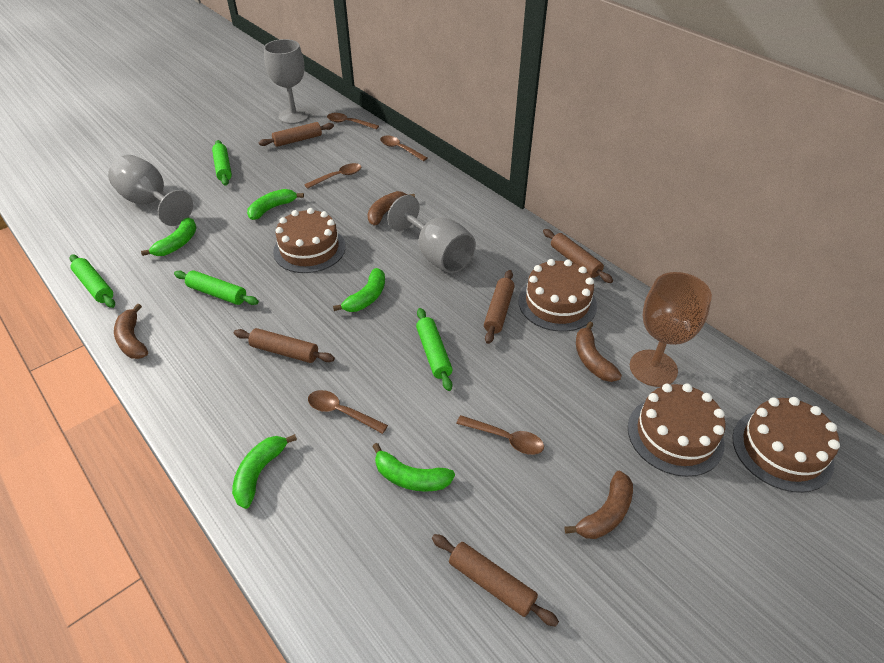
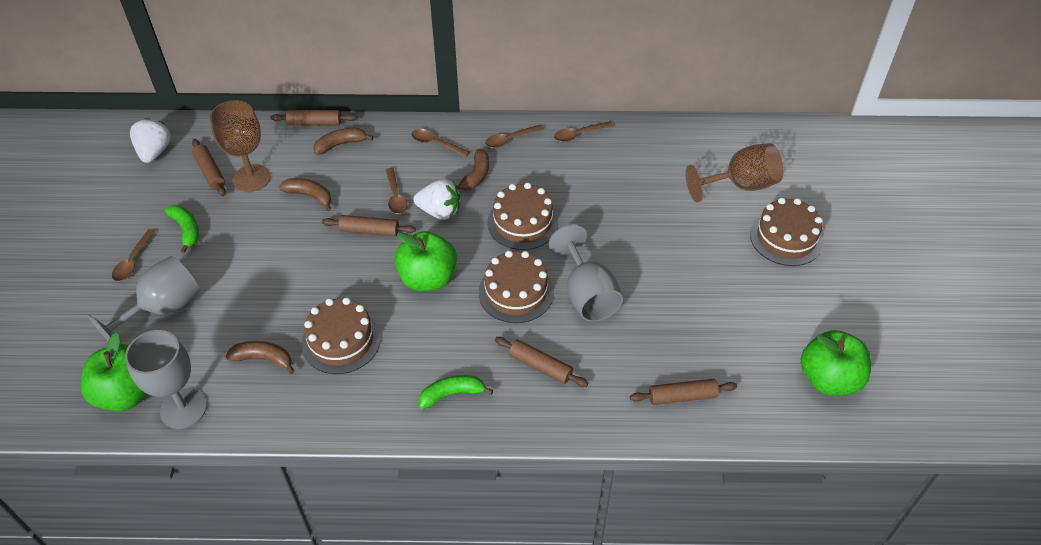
brown goblet: [630,272,712,387] = 1 -> [210,100,271,192] [686,143,784,203] = 2
green apple: none = 0 -> [81,332,147,411] [394,231,457,291] [801,330,871,396] = 3
green banana: [141,217,197,256] [232,434,297,509] [247,189,304,220] [333,268,385,312] [372,443,455,492] = 5 -> [165,205,199,253] [419,375,493,409] = 2
green rolling pin: [70,254,115,308] [174,270,259,305] [212,140,232,186] [416,308,453,391] = 4 -> none = 0
white strawberry: none = 0 -> [130,118,171,163] [414,179,460,219] = 2

